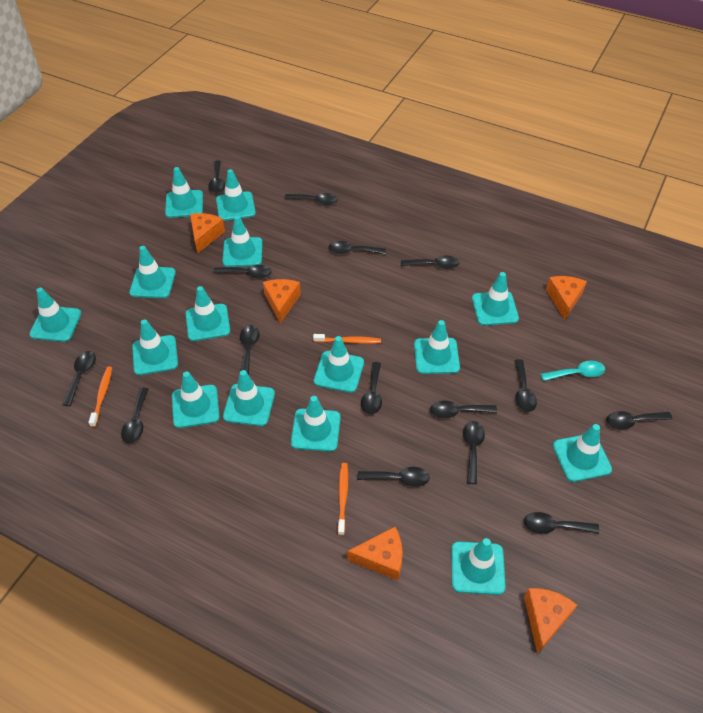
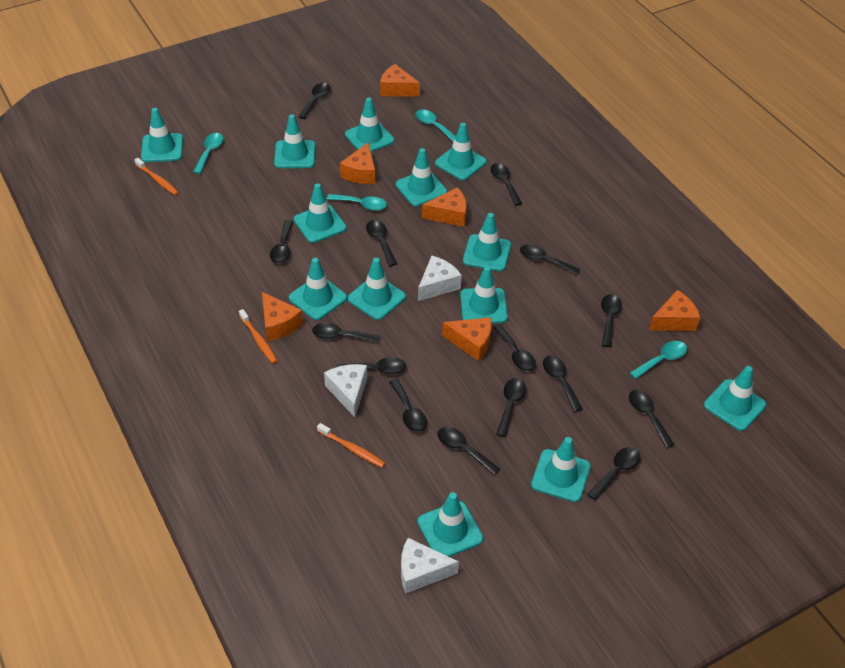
orange cheese: [190,213,225,254] [263,279,301,324] [347,527,403,581] [524,588,577,654] [546,276,587,320] = 5 -> [262,292,303,341] [340,142,375,184] [380,64,420,97] [422,187,467,227] [442,317,492,361] [649,290,701,331] = 6
turquoise spoon: [540,361,605,381] = 1 -> [193,133,223,174] [327,194,387,211] [415,109,456,142] [630,341,687,379] = 4
turquoise traffic cone: [30,288,82,342] [129,246,176,298] [132,319,178,375] [165,167,203,218] [172,372,220,428] [186,286,230,341] [216,169,256,221] [222,215,263,267] [223,370,275,426] [291,396,341,452] [314,336,364,393] [414,320,460,374] [451,538,506,595] [472,272,519,326] [553,424,612,482] = 15 -> [141,108,183,162] [274,114,316,168] [289,258,347,320] [294,183,346,243] [345,97,394,152] [348,258,406,320] [396,148,447,206] [418,492,483,557] [435,123,487,180] [460,266,508,323] [463,213,511,271] [531,437,591,502] [704,366,766,431] = 13
white cheese: none = 0 -> [324,364,367,417] [401,538,459,594] [418,256,462,301] = 3

